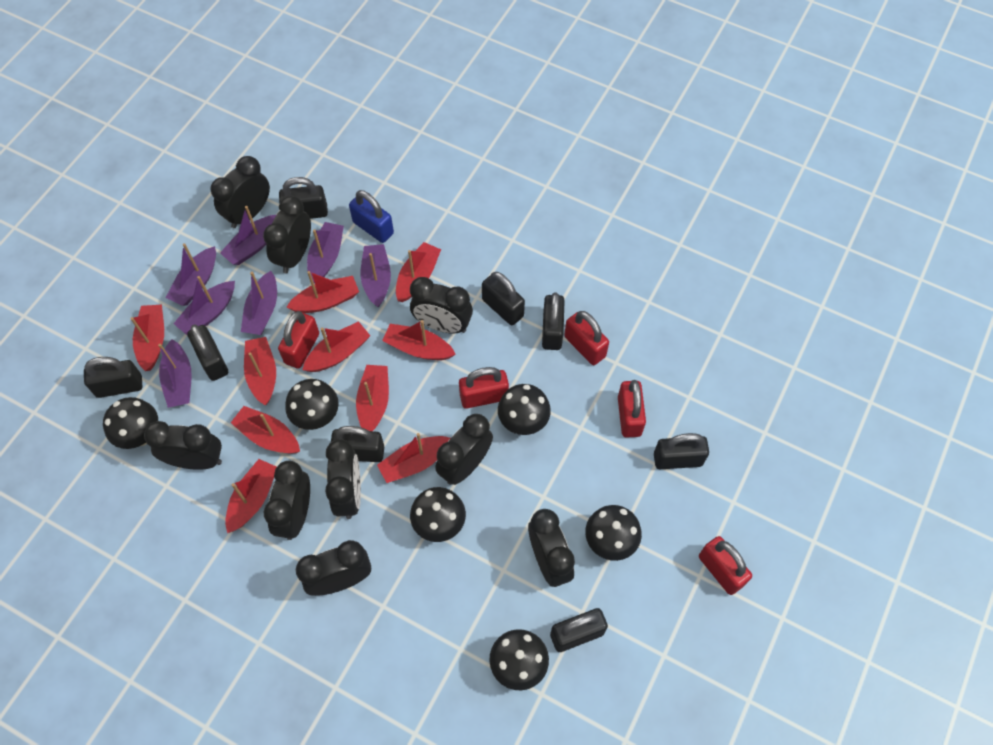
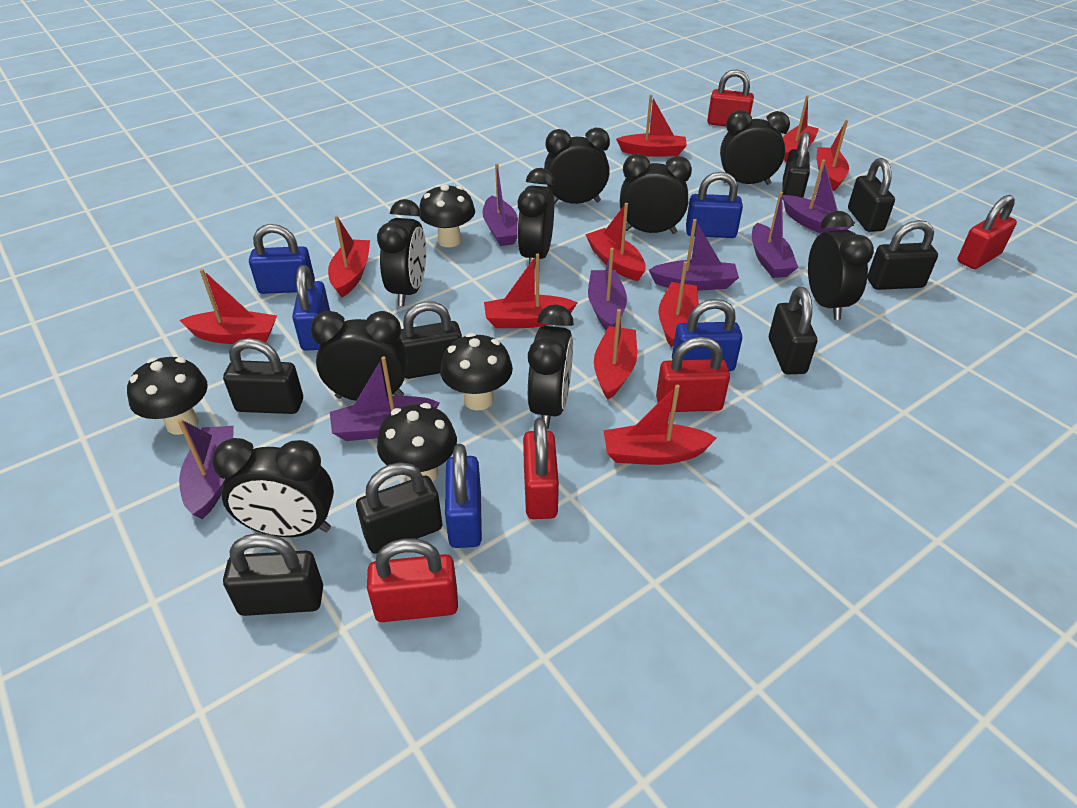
black mushroom: [103,397,158,449] [285,379,339,430] [410,487,466,542] [489,629,549,690] [498,384,551,435] [585,505,642,561] = 6 -> [127,357,208,435] [377,403,457,482] [419,184,475,247] [440,333,513,410] = 4
blue padlock: [349,190,394,243] = 1 -> [249,224,315,294] [292,265,330,351] [445,444,482,548] [672,299,742,371] [686,172,743,238] = 5

